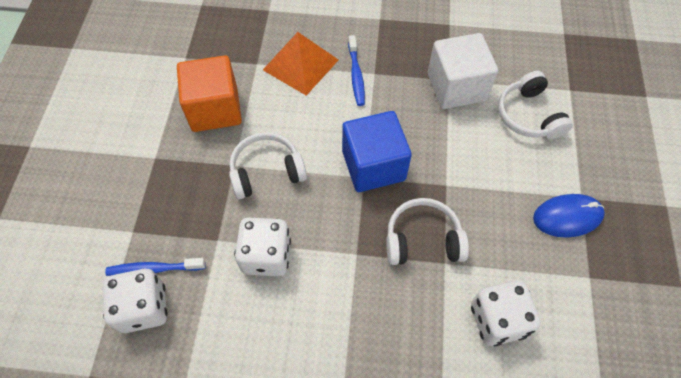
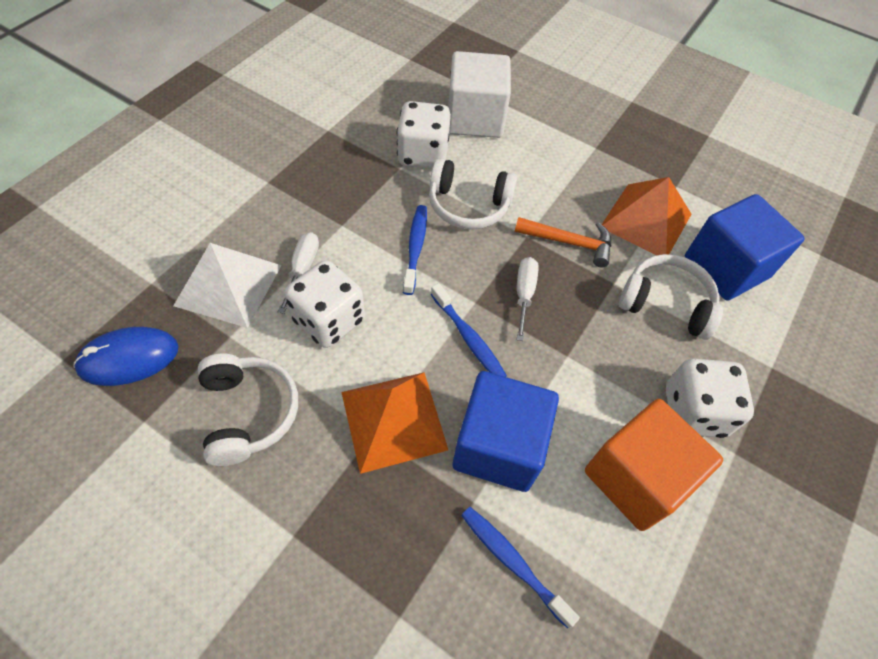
blue cube: [342,111,412,192] = 1 -> [453,371,559,492] [685,194,805,301] = 2
blue toothbrush: [105,258,206,276] [348,35,365,106] = 2 -> [403,205,427,295] [431,283,507,377] [461,507,580,629] = 3
orange hammer: none = 0 -> [515,217,611,267] = 1
orange pyramid: [263,32,338,96] = 1 -> [341,372,448,474] [602,177,691,255] = 2
white pyramid: none = 0 -> [173,243,282,328] = 1
white screwdriver: none = 0 -> [278,232,319,314] [517,257,539,341] = 2

